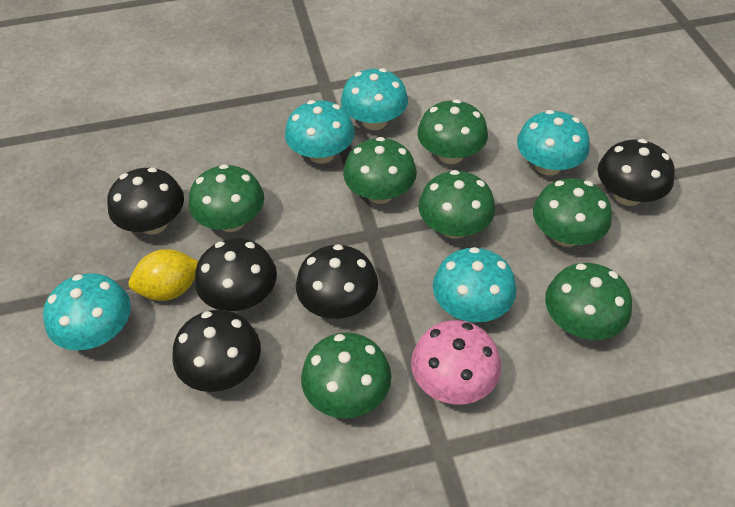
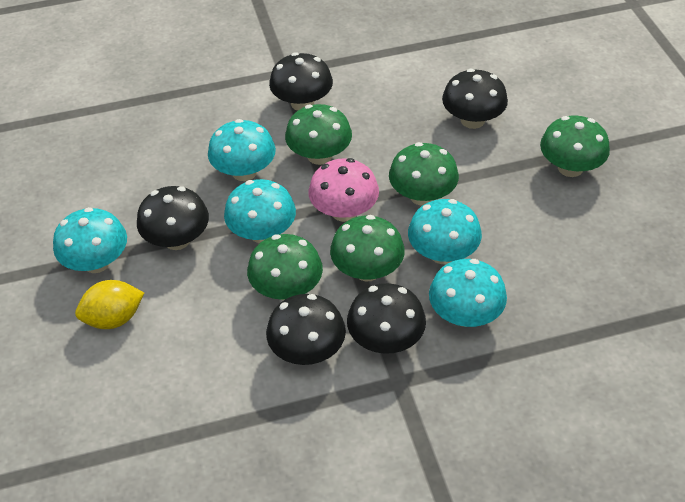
green mushroom: [189,164,264,232] [301,333,391,418] [343,137,417,204] [417,99,488,164] [418,170,495,239] [533,178,612,247] [545,263,632,340] = 7 -> [247,234,323,300] [285,104,352,165] [330,215,405,281] [389,142,459,206] [540,115,610,177] = 5

